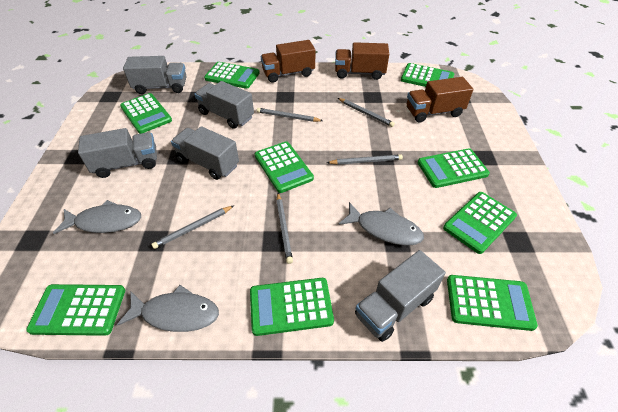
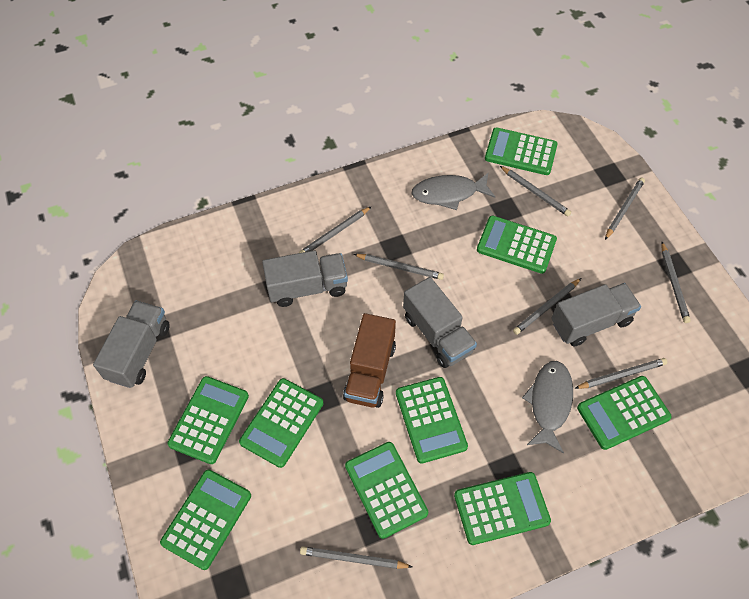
brown truck: [261,40,315,83] [335,42,389,80] [407,77,473,123] = 3 -> [343,313,396,408] = 1
grey fish: [53,200,141,234] [117,285,219,332] [338,202,424,246] = 3 -> [412,172,495,210] [522,361,573,454] = 2
grey pencil: [151,205,234,249] [257,108,323,122] [276,193,293,264] [327,155,403,165] [338,98,395,127] = 5 -> [299,206,372,253] [300,546,413,569] [354,254,444,280] [500,166,571,216] [513,278,581,335] [574,358,667,389] [605,178,645,240] [661,242,691,323] = 8
grey truck: [78,128,157,178] [123,56,187,94] [171,126,239,180] [194,81,254,129] [355,250,446,342] = 5 -> [93,301,170,388] [262,250,348,307] [403,277,477,368] [551,283,641,347] = 4

